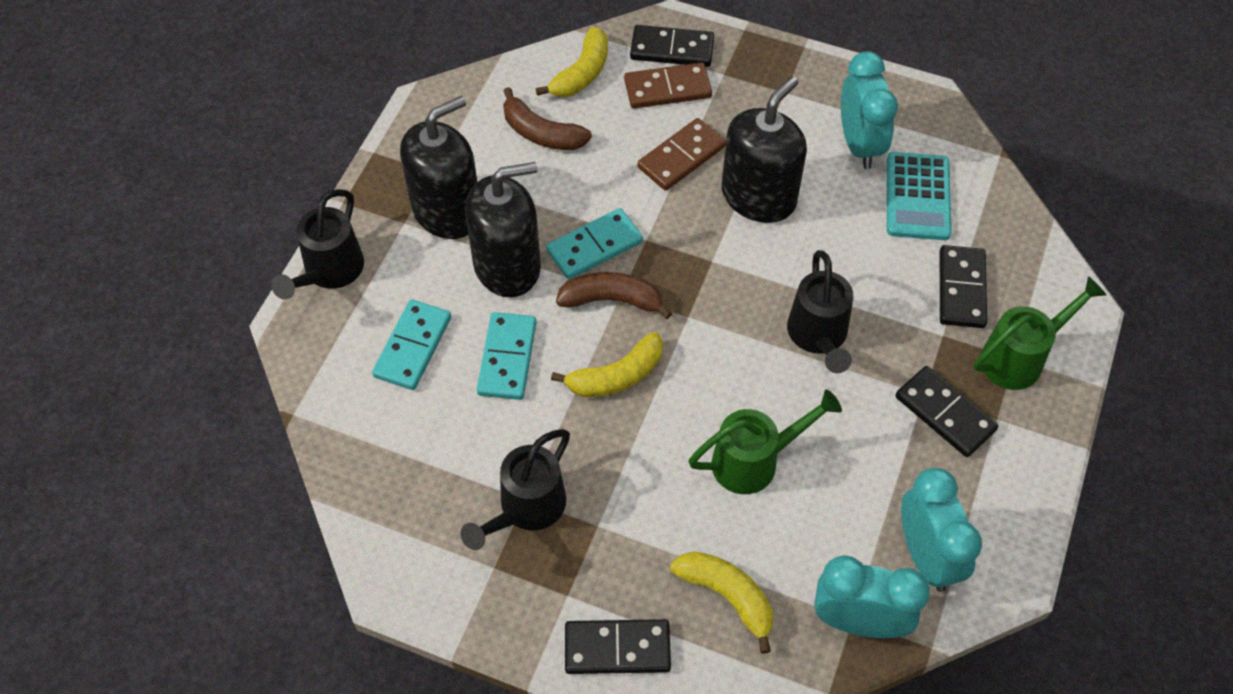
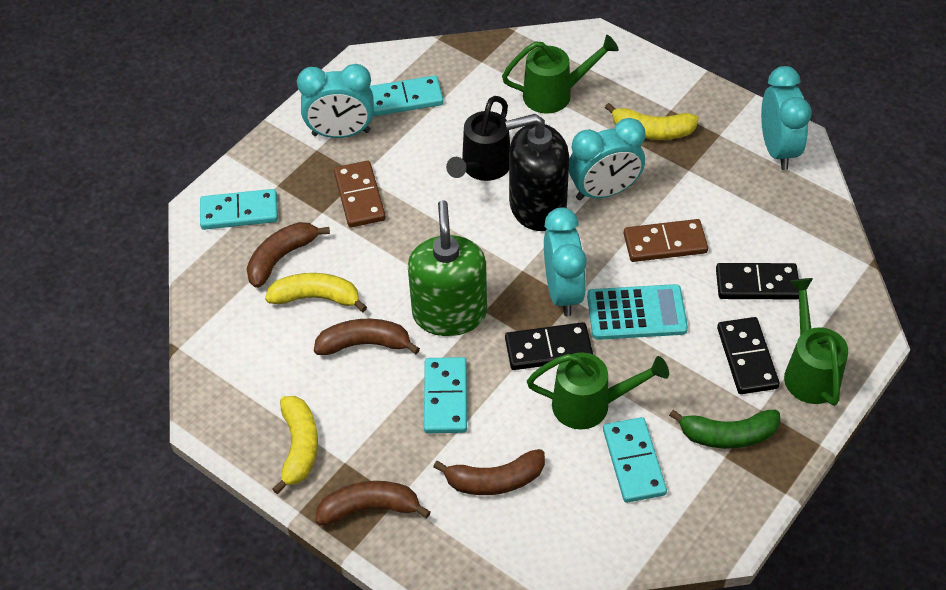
black domino: [565,619,671,674] [630,25,714,67] [896,366,998,457] [940,245,987,328] = 4 -> [505,322,593,370] [716,263,799,300] [717,317,780,394] = 3
black soap dispenser: [400,96,477,239] [465,162,541,297] [721,76,807,223] = 3 -> [505,114,569,231] = 1
black watering can: [271,189,364,300] [461,429,570,550] [787,250,853,373] = 3 -> [446,96,510,181] = 1
brown banana: [503,87,592,150] [556,272,672,319] = 2 -> [247,222,330,288] [314,319,420,355] [315,481,431,526] [433,449,545,495] = 4
green banana: none = 0 -> [669,410,780,449] = 1
green soap dispenser: none = 0 -> [408,200,487,336] = 1
green watering can: [688,390,842,494] [974,276,1106,390] = 2 -> [502,35,619,114] [527,352,669,430] [784,278,848,406] = 3
turquoise clock: [814,555,930,638] [841,51,898,169] [901,468,982,592] = 3 -> [297,64,374,138] [544,207,587,316] [569,118,645,200] [761,66,812,170] = 4
turquoise domino: [372,300,451,390] [477,312,536,400] [546,208,643,280] = 3 -> [200,189,278,230] [370,75,444,116] [424,357,467,433] [603,417,667,503] = 4

